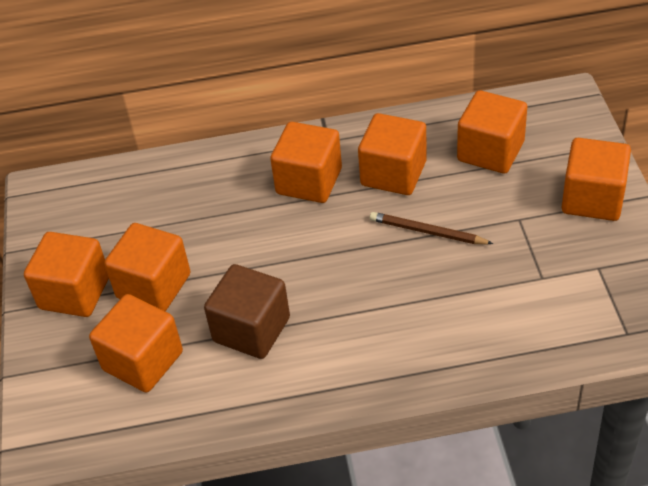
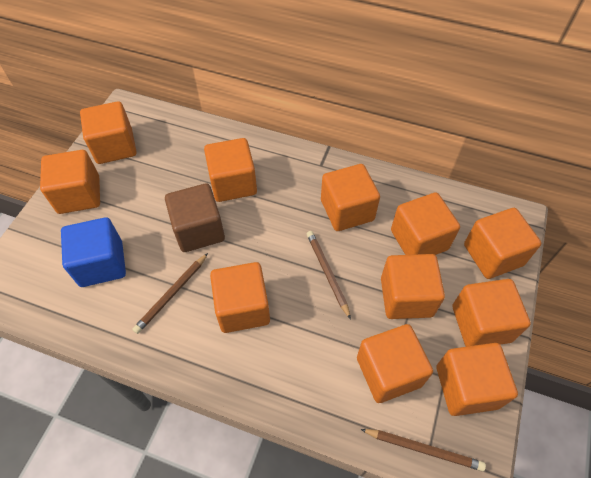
blue cube: none = 0 -> [61,217,126,287] = 1
brown pencil: [370,212,493,244] = 1 -> [132,253,208,334] [307,231,351,320] [361,429,486,471] = 3
orange cube: [24,232,109,317] [89,294,183,393] [104,223,190,311] [270,122,342,203] [358,113,427,195] [457,90,527,174] [561,138,631,221] = 7 -> [40,150,100,214] [80,101,137,164] [204,138,257,202] [210,262,270,333] [321,164,380,231] [357,324,433,403] [381,254,445,319] [391,193,460,255] [436,343,518,416] [453,279,531,347] [464,208,541,279] = 11

